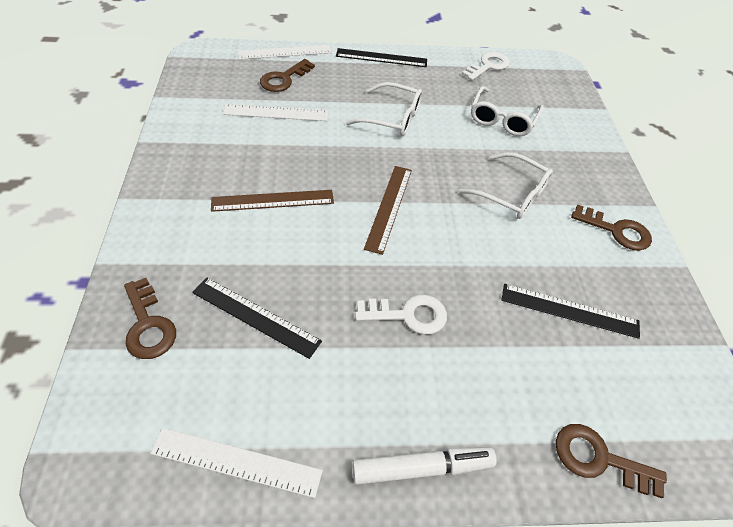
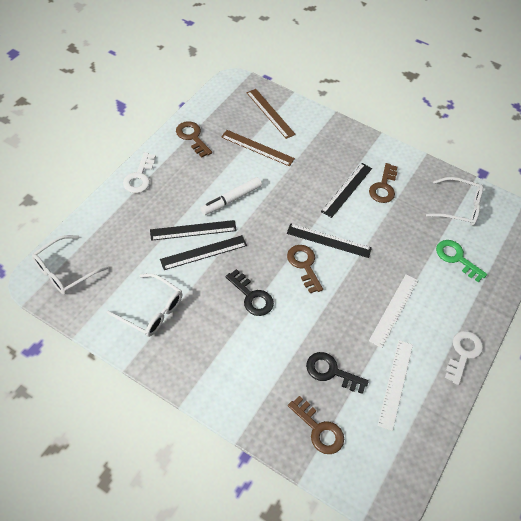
black key: none = 0 -> [225,269,274,316] [306,352,369,394] = 2
black ruler: [192,277,322,359] [336,48,427,67] [501,284,640,339] = 3 -> [150,220,237,241] [160,235,247,270] [287,223,372,258] [321,163,372,218] = 4
green key: none = 0 -> [436,240,487,282] = 1
white ruler: [150,428,323,498] [223,104,329,121] [238,45,332,60] = 3 -> [369,274,418,348] [377,340,413,431] = 2

